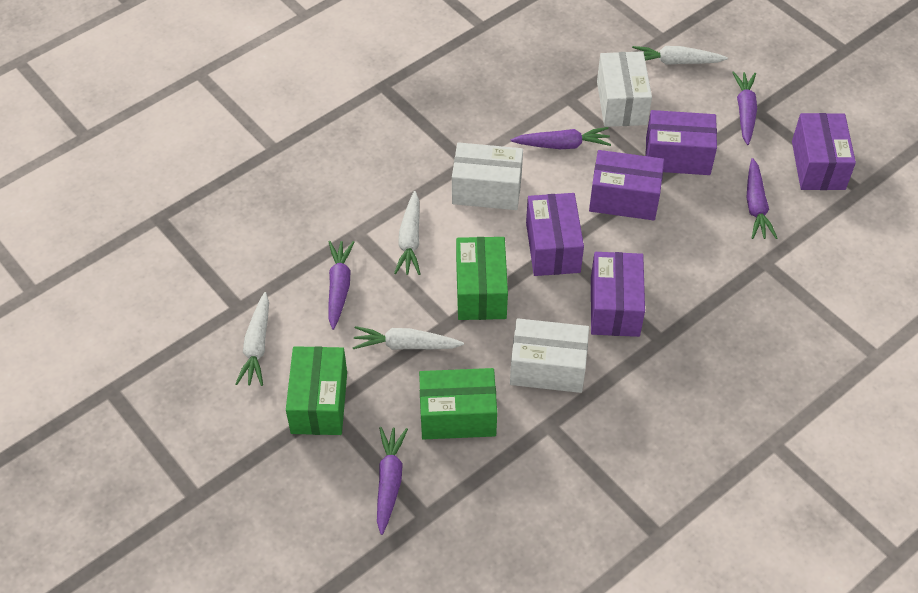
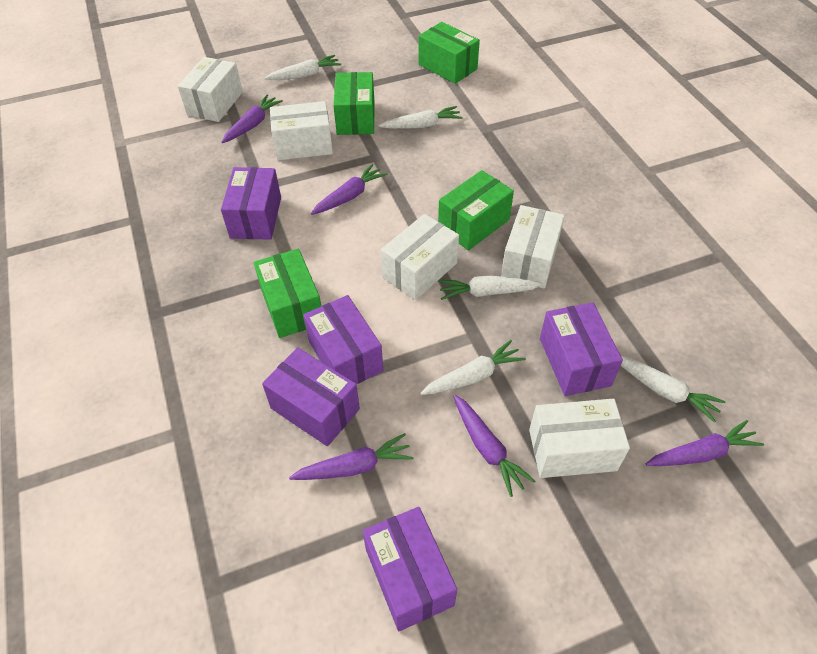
green box: [286,346,347,435] [419,368,497,440] [456,237,508,320] = 3 -> [254,249,321,338] [333,72,374,135] [419,22,480,84] [438,170,514,250] = 4
white box: [452,142,523,210] [510,318,589,393] [597,51,652,127] = 3 -> [178,57,243,122] [270,101,333,160] [381,214,459,300] [501,205,565,289] [529,399,630,478] = 5
white carrot: [235,292,269,386] [352,326,464,350] [394,191,420,275] [632,46,728,65] = 4 -> [264,55,341,80] [379,106,463,129] [420,340,526,395] [439,276,543,300] [621,356,725,423] = 5

